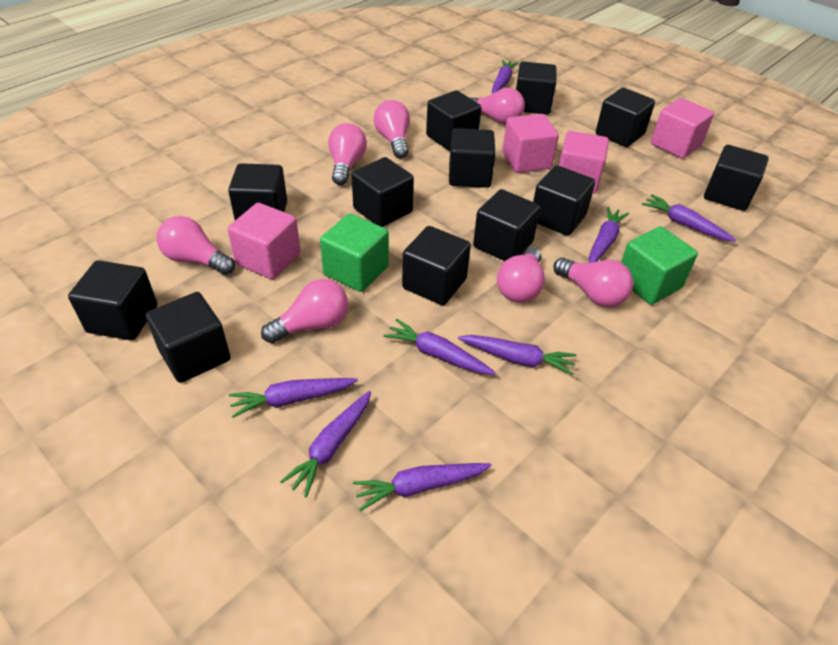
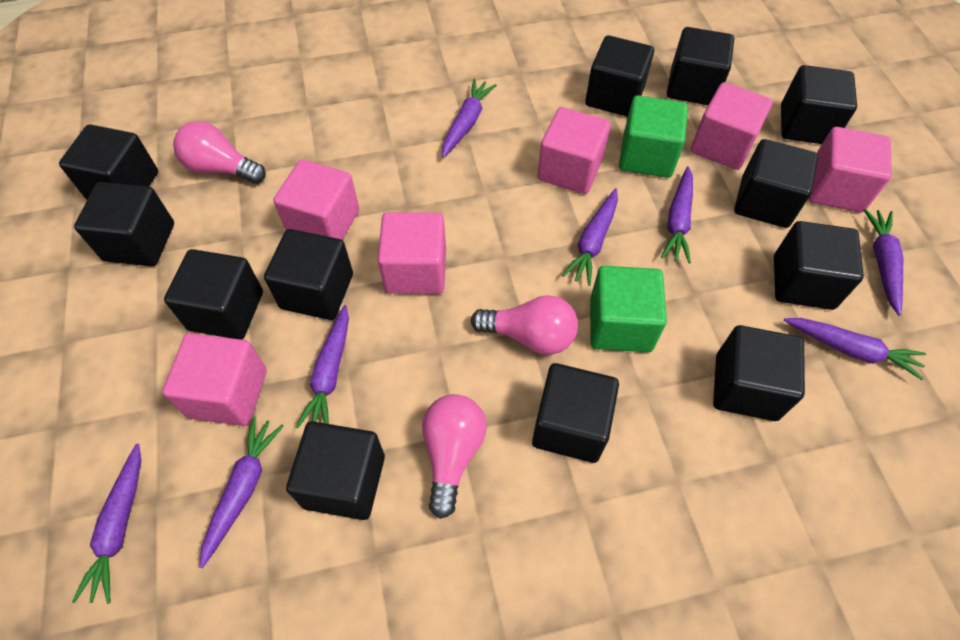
pink cube: [227,203,301,279] [503,114,559,173] [559,131,609,194] [651,98,714,159] = 4 -> [162,333,266,426] [273,159,359,240] [378,212,446,294] [537,107,611,194] [691,82,773,170] [808,127,892,212] = 6
pink light bulb: [157,216,235,275] [261,279,348,343] [328,123,367,185] [373,100,410,158] [469,88,525,125] [497,247,545,303] [553,257,634,307] = 7 -> [173,121,266,184] [422,394,487,519] [471,295,578,355] = 3

